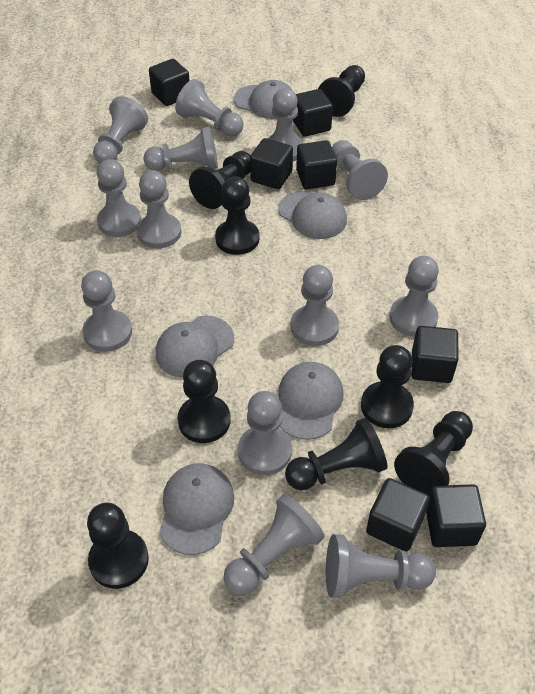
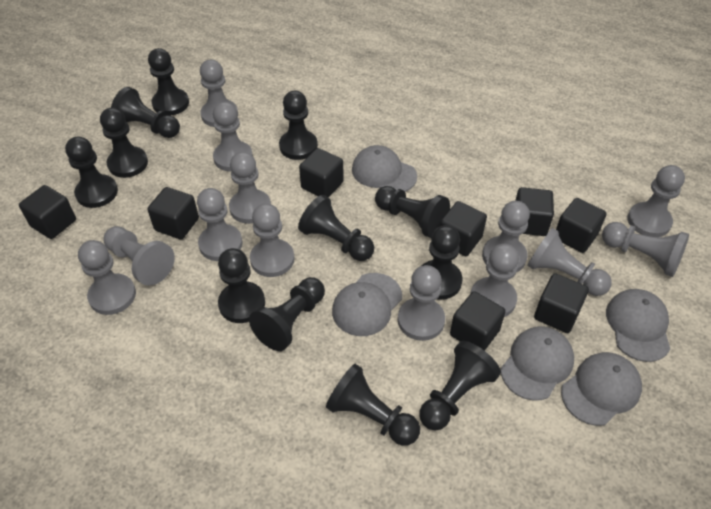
black cube: [149,59,190,106] [250,138,293,189] [292,89,333,137] [296,140,337,189] [366,478,430,552] [411,326,459,383] [426,484,486,547] = 7 -> [19,185,76,239] [147,187,199,239] [299,148,344,198] [440,201,487,256] [450,291,506,351] [515,187,554,236] [534,273,589,333] [556,198,607,253] = 8
black pawn: [87,503,149,589] [178,360,231,443] [189,151,251,209] [215,176,259,255] [285,418,388,490] [318,65,365,117] [361,345,414,428] [394,411,473,495] = 8 -> [65,137,118,208] [100,108,148,178] [111,87,180,138] [148,48,189,115] [218,248,265,323] [249,277,325,351] [279,91,318,160] [298,195,374,261] [326,364,420,446] [375,186,450,238] [419,341,501,431] [422,225,462,300] = 12

